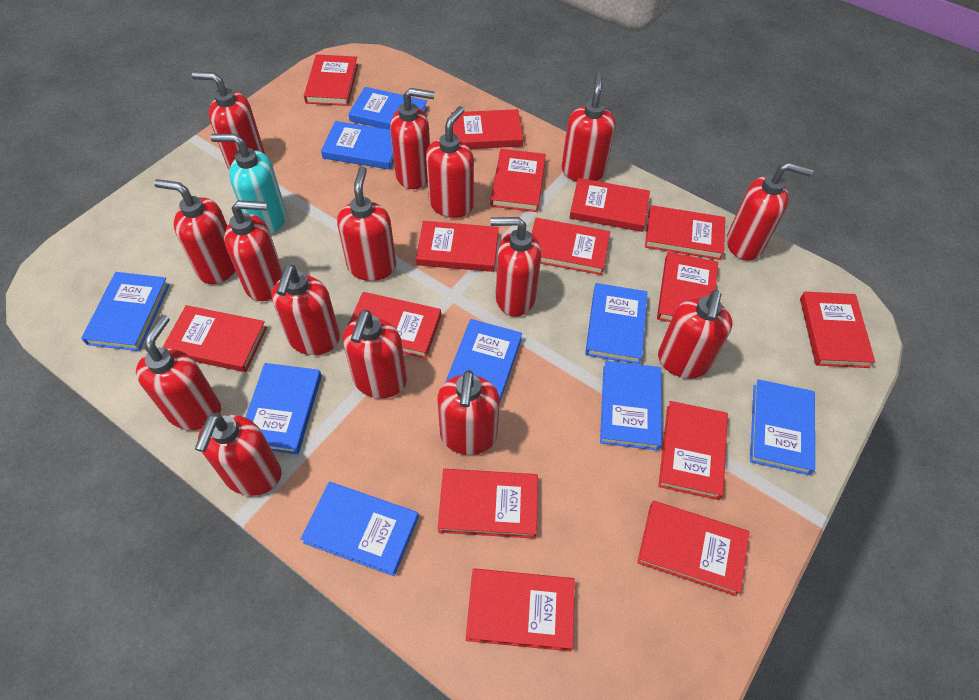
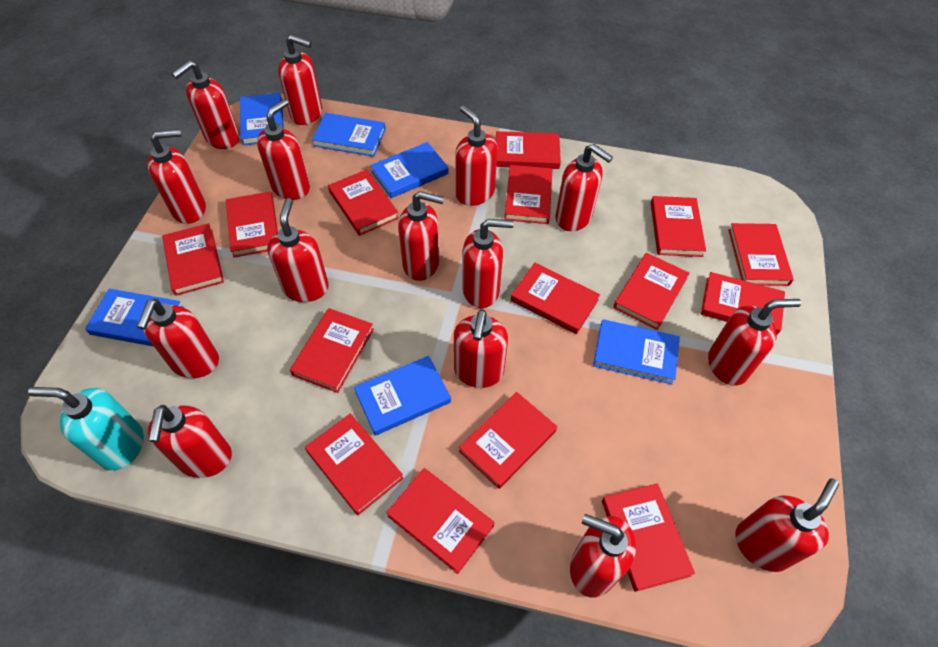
blue book: [81,272,170,351] [245,363,322,455] [301,482,419,576] [321,121,394,170] [348,87,428,130] [445,319,522,401] [585,283,648,364] [600,361,662,451] [750,379,815,475] = 9 -> [85,289,183,346] [240,93,284,146] [312,113,386,157] [354,356,451,436] [370,142,449,198] [593,319,680,385] = 6

